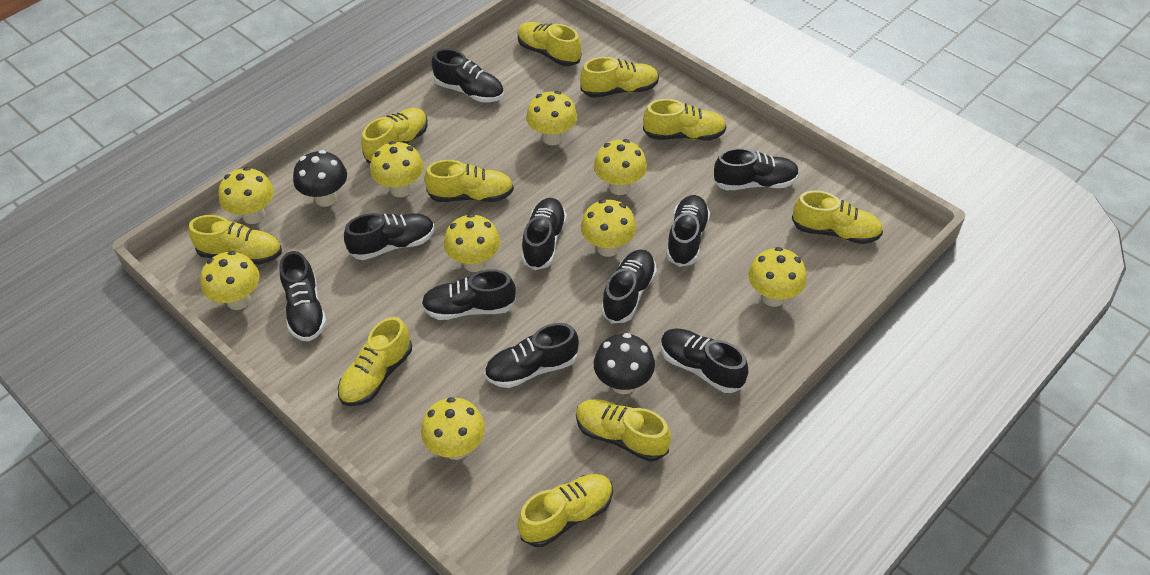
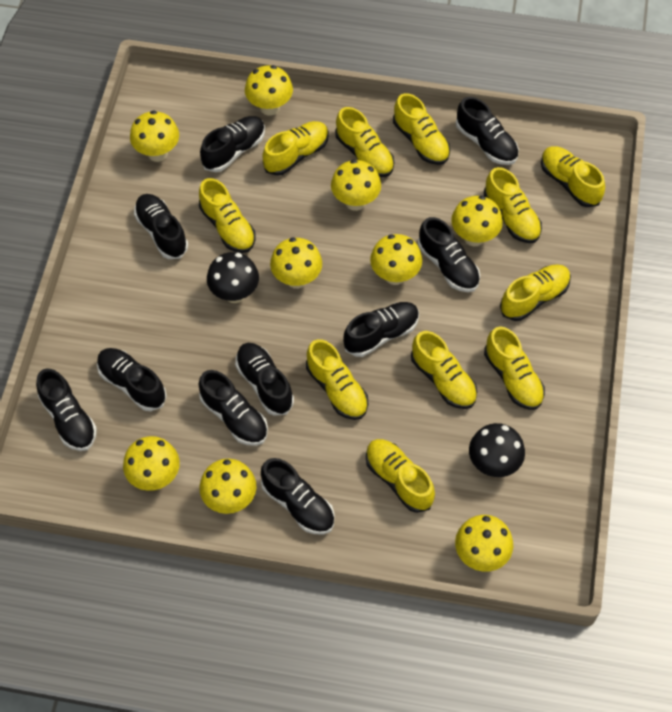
yellow shoe: [189,215,282,265] [338,317,412,406] [361,108,428,164] [424,160,514,202] [518,22,581,66] [518,474,613,547] [576,399,671,462] [580,57,659,98] [643,99,727,140] [792,191,883,244] = 10 -> [199,178,255,253] [263,121,329,176] [306,339,368,420] [335,107,394,177] [366,439,435,513] [393,93,450,165] [411,331,477,409] [484,167,542,243] [484,326,545,410] [500,264,571,321] [541,146,605,207] = 11

